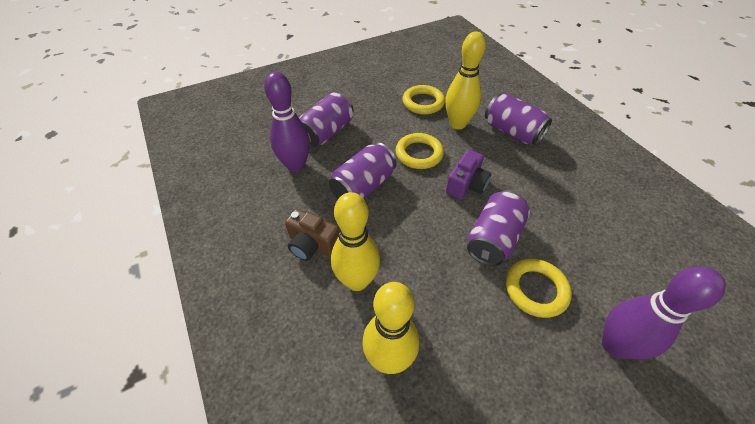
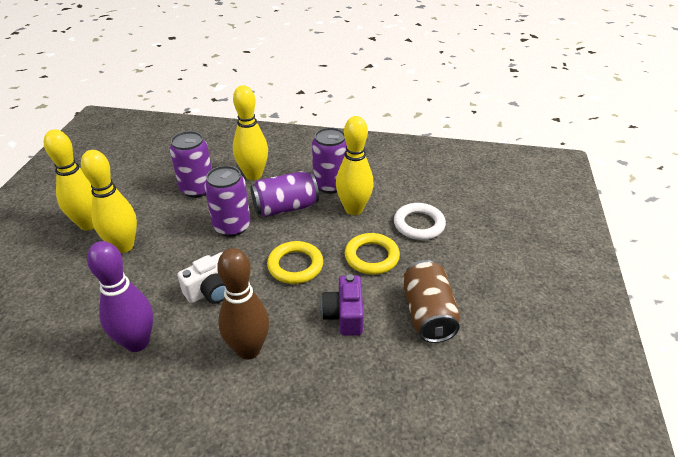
brown bowling pin: none = 0 -> [217,248,269,360] = 1
brown camera: [285,209,339,261] = 1 -> none = 0
brown can: none = 0 -> [402,260,460,343] = 1
purple bowling pin: [264,71,310,172] [602,266,726,359] = 2 -> [87,241,153,352] = 1
white camera: none = 0 -> [177,252,225,304] = 1
white ring: none = 0 -> [394,203,446,240] = 1
yellow bowling pin: [331,192,380,291] [362,282,419,374] [445,31,486,129] = 3 -> [44,129,94,231] [81,150,137,253] [233,85,268,180] [336,116,374,215] = 4
yellow ring: [396,133,444,169] [403,85,445,114] [506,259,572,318] = 3 -> [267,241,323,284] [345,233,400,275] = 2

